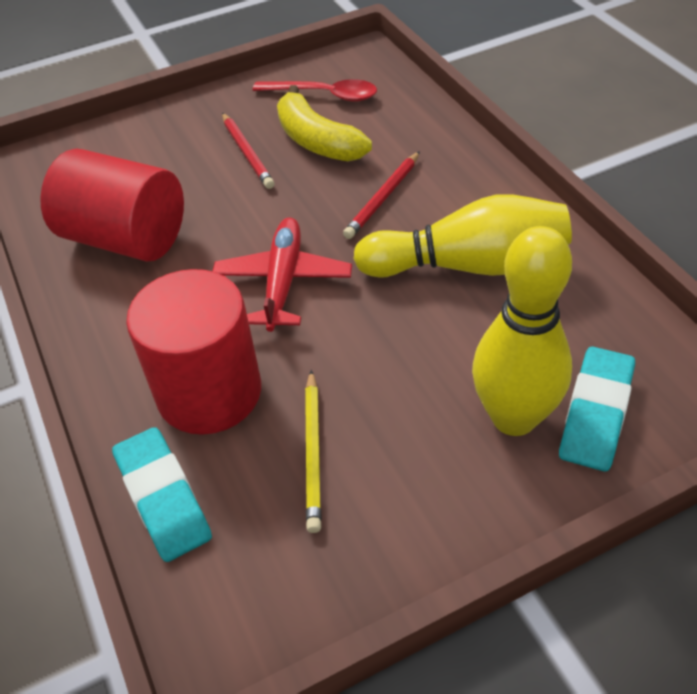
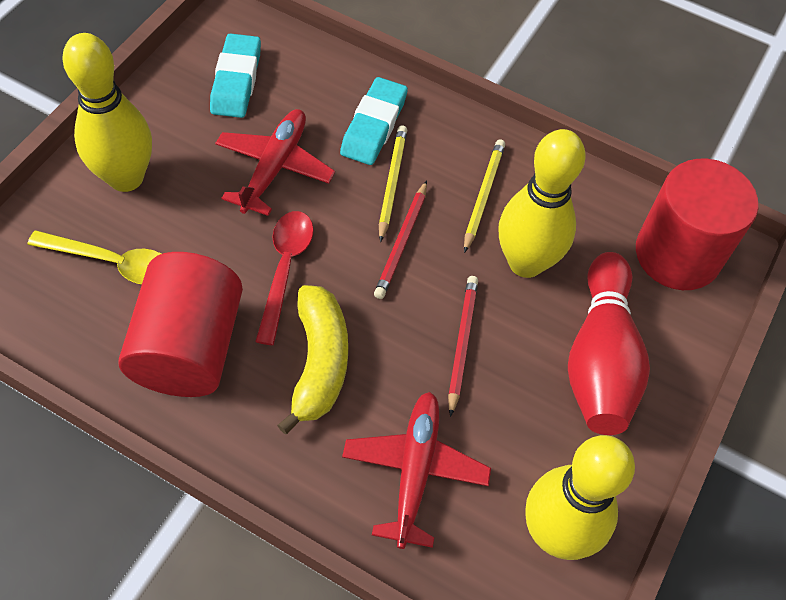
red bowling pin: none = 0 -> [568,252,650,435] = 1
red plane: [212,217,352,332] = 1 -> [215,109,335,216] [342,392,491,549] = 2
yellow bowling pin: [354,194,572,278] [472,226,572,436] = 2 -> [62,33,152,192] [498,129,586,278] [525,435,635,560] = 3
yellow pencil: [305,370,321,533] = 1 -> [379,125,407,242] [464,139,505,253] = 2
yellow spoon: none = 0 -> [28,231,161,284] = 1

